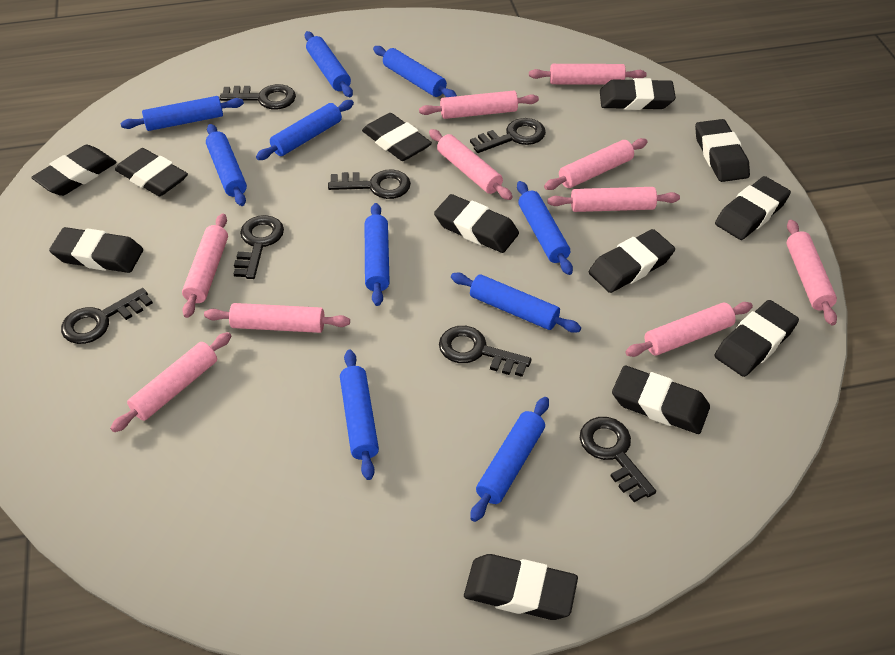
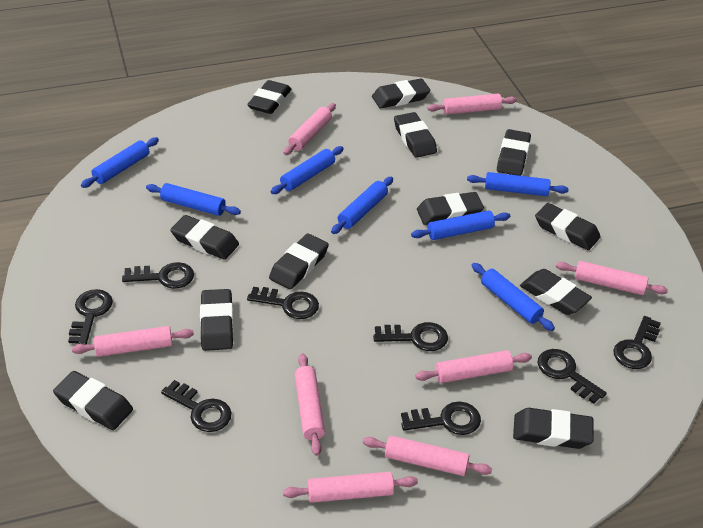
black key: [61,288,153,344] [220,84,296,109] [234,215,284,279] [328,170,411,199] [439,326,532,377] [470,118,546,153] [580,417,656,502] = 7 -> [68,289,113,345] [122,262,194,289] [161,380,232,432] [247,287,319,319] [373,322,448,351] [401,402,481,435] [537,349,607,404] [613,316,661,369] = 8
blue rolling pin: [121,96,244,131] [206,124,247,206] [256,100,354,160] [305,31,353,97] [340,350,379,480] [365,203,390,306] [373,46,457,97] [451,273,581,333] [470,397,549,522] [517,181,573,275] = 10 -> [81,137,159,188] [146,183,241,216] [271,146,344,194] [331,177,393,234] [411,210,510,240] [467,172,569,196] [472,263,555,331] = 7
pink rolling pin: [110,332,231,432] [182,213,228,318] [204,303,350,333] [419,91,539,119] [429,129,513,200] [529,64,647,85] [544,138,648,190] [548,187,680,212] [625,302,753,357] [787,220,837,325] = 10 -> [72,326,194,357] [283,472,418,503] [284,103,336,155] [295,353,325,456] [363,436,492,476] [415,350,532,383] [427,94,517,115] [556,261,668,295] = 8

